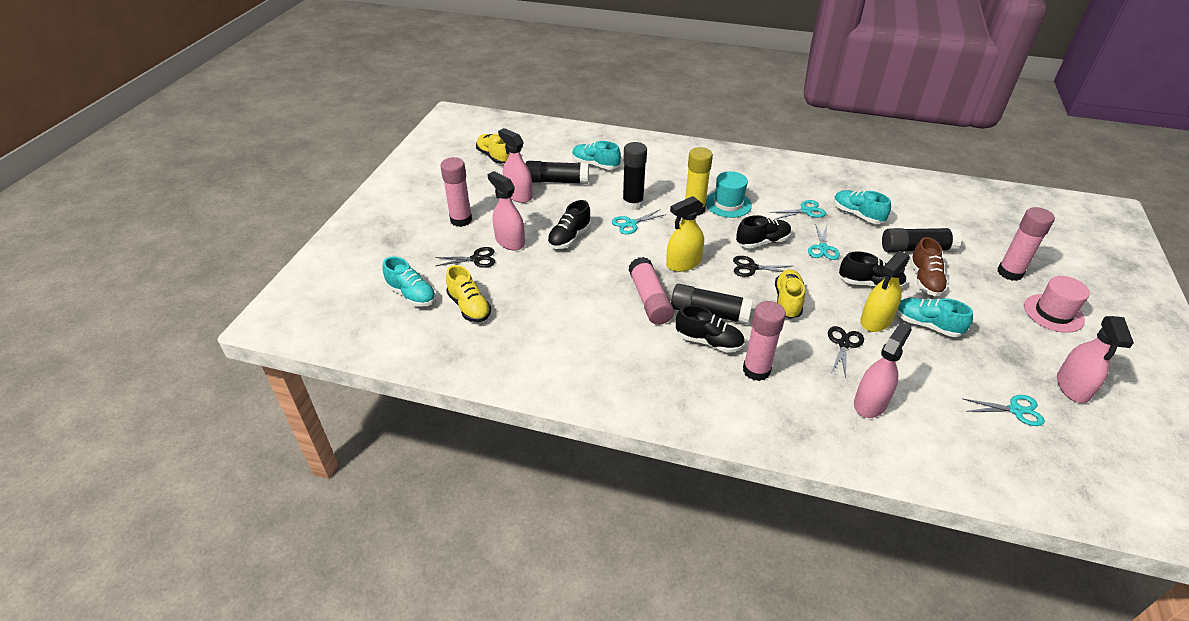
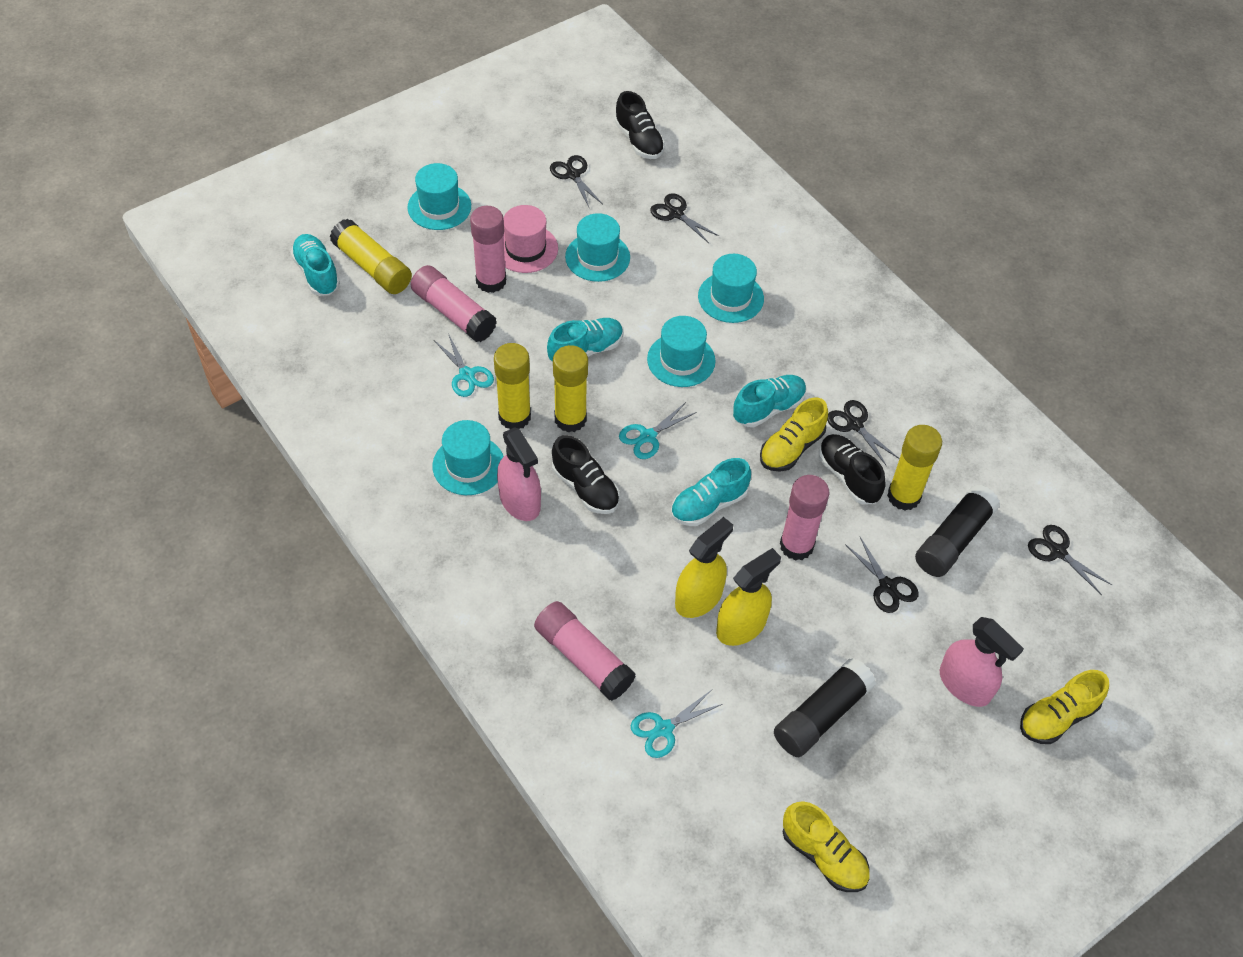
black glue stick: [526,161,589,184] [622,142,647,210] [671,284,753,324] [882,228,962,253] = 4 -> [774,658,876,757] [915,484,1000,577] = 2
black scissors: [435,247,495,268] [733,256,791,277] [828,326,864,378] = 3 -> [550,155,602,207] [650,193,719,243] [827,400,899,466] [845,537,919,613] [1028,525,1112,595] = 5
black shoe: [547,200,591,249] [676,305,745,353] [736,215,792,248] [839,251,907,288] = 4 -> [552,435,620,514] [615,91,665,159] [819,434,886,504] = 3
brown shoe: [910,237,948,296] = 1 -> none = 0
pink spray bottle: [488,171,525,250] [498,128,533,203] [854,322,912,418] [1057,316,1134,403] = 4 -> [497,427,541,521] [940,617,1024,707] = 2
turquoise hat: [706,171,752,218] = 1 -> [407,163,471,230] [432,420,504,495] [565,213,630,282] [647,316,716,387] [698,254,764,323] = 5
turquoise scissors: [611,210,667,234] [769,200,826,219] [808,224,840,260] [964,395,1045,426] = 4 -> [434,333,494,397] [619,402,697,459] [631,691,723,758] = 3
yellow glue stick: [685,147,713,216] = 1 -> [330,219,412,294] [494,343,531,429] [553,345,588,432] [887,425,942,511] = 4

